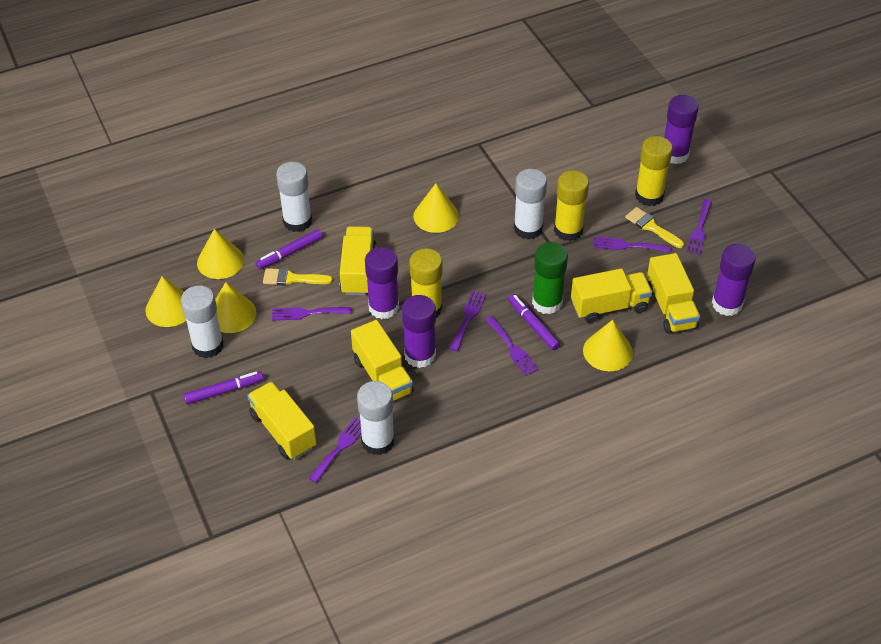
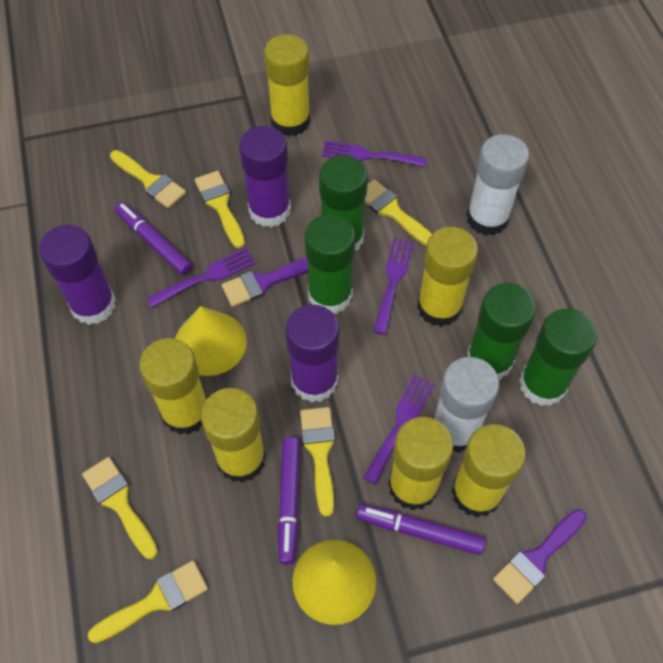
green glue stick: [532,242,568,314] = 1 -> [305,214,356,314] [319,155,368,251] [467,283,536,380] [519,309,597,406] = 4
purple brush: none = 0 -> [222,257,308,307] [493,509,586,604] = 2
purple fork: [272,307,351,321] [309,417,361,483] [449,290,486,351] [485,316,539,376] [594,236,671,253] [686,199,712,255] = 6 -> [146,248,256,308] [322,141,427,167] [363,374,435,485] [373,238,414,335] = 4
purple glue stick: [365,247,399,319] [402,295,436,368] [664,95,699,164] [712,244,756,316] = 4 -> [39,225,116,325] [239,126,291,228] [285,305,340,403] = 3
white glue stick: [181,285,224,358] [276,162,312,232] [357,381,395,455] [514,169,547,240] = 4 -> [433,357,499,453] [466,134,529,236] = 2
yellow brush: [263,268,333,286] [625,207,684,248] = 2 -> [82,457,158,559] [88,561,208,643] [110,150,186,208] [195,171,245,248] [300,407,335,517] [365,179,432,246] = 6
yellow cone: [145,276,186,327] [197,229,244,279] [215,282,257,333] [413,183,459,233] [583,320,633,371] = 5 -> [175,306,247,376] [293,540,376,625] = 2
yellow glue stick: [410,248,442,318] [554,170,589,241] [635,136,673,206] = 3 -> [139,338,206,435] [201,388,266,483] [264,34,310,136] [388,417,454,511] [417,227,478,327] [451,424,526,517] = 6
yellow truck: [247,382,317,459] [340,226,377,296] [351,320,414,401] [571,269,652,323] [647,253,700,334] = 5 -> none = 0

